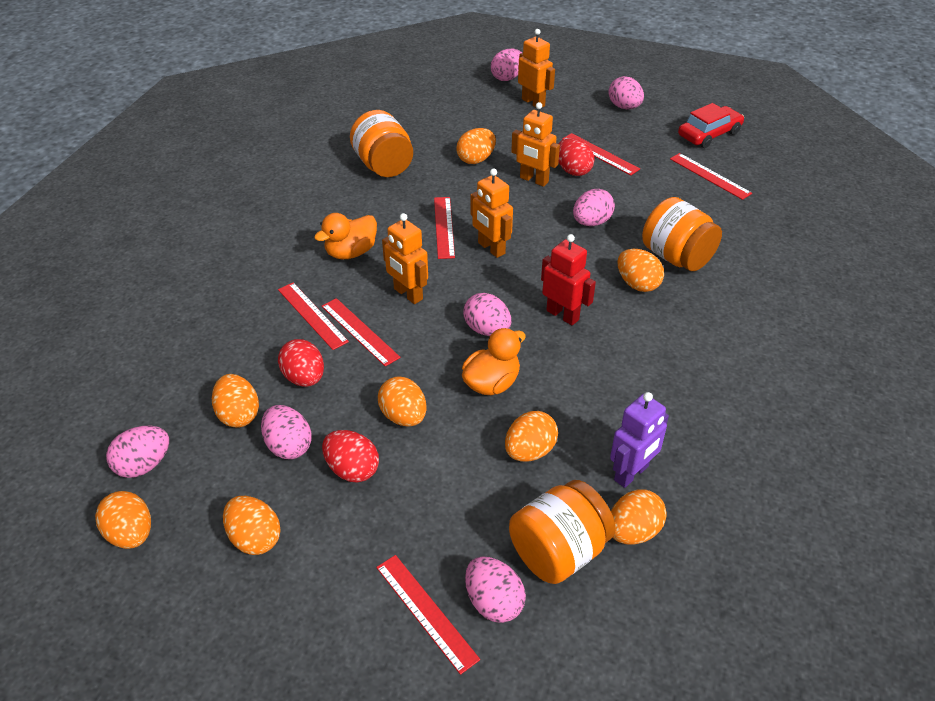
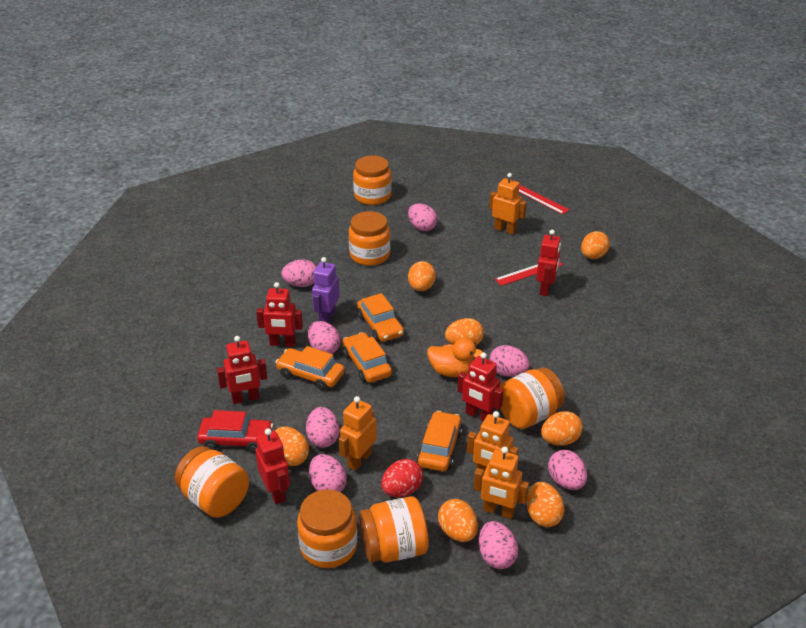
orange car: none = 0 -> [275,346,345,390] [342,332,392,383] [357,293,404,342] [417,411,462,471] = 4
orange duck: [314,213,377,259] [462,328,526,395] = 2 -> [427,338,483,377] = 1
orange egg: [95,491,151,549] [212,374,259,428] [223,496,281,555] [378,376,426,427] [456,128,496,164] [505,411,558,462] [611,489,666,545] [617,249,664,292] = 8 -> [275,427,309,466] [408,261,436,291] [438,499,478,542] [445,318,484,346] [527,482,565,527] [541,411,583,446] [581,231,610,259] = 7
orange jar: [350,110,413,177] [509,480,616,584] [642,197,722,271] = 3 -> [175,446,249,518] [297,489,357,568] [349,211,390,266] [353,155,391,205] [359,496,429,562] [500,367,565,429] = 6
pink egg: [106,426,169,478] [261,405,312,459] [463,293,511,336] [465,557,526,623] [491,48,522,81] [573,189,615,226] [609,76,644,109] = 7 -> [281,260,317,287] [306,407,340,448] [308,321,340,354] [309,454,347,492] [408,203,437,231] [479,521,518,569] [489,345,530,377] [548,450,587,490] = 8
red egg: [278,339,324,387] [322,430,379,483] [559,138,594,176] = 3 -> [381,459,423,497] = 1
red robot: [541,234,596,326] = 1 -> [217,336,267,404] [255,428,290,504] [256,282,303,347] [457,352,504,421] [536,230,561,296] = 5
red ruler: [278,282,349,350] [322,298,401,367] [376,555,480,675] [434,197,455,259] [562,133,640,175] [670,153,752,200] = 6 -> [495,261,563,286] [519,185,570,214] = 2

